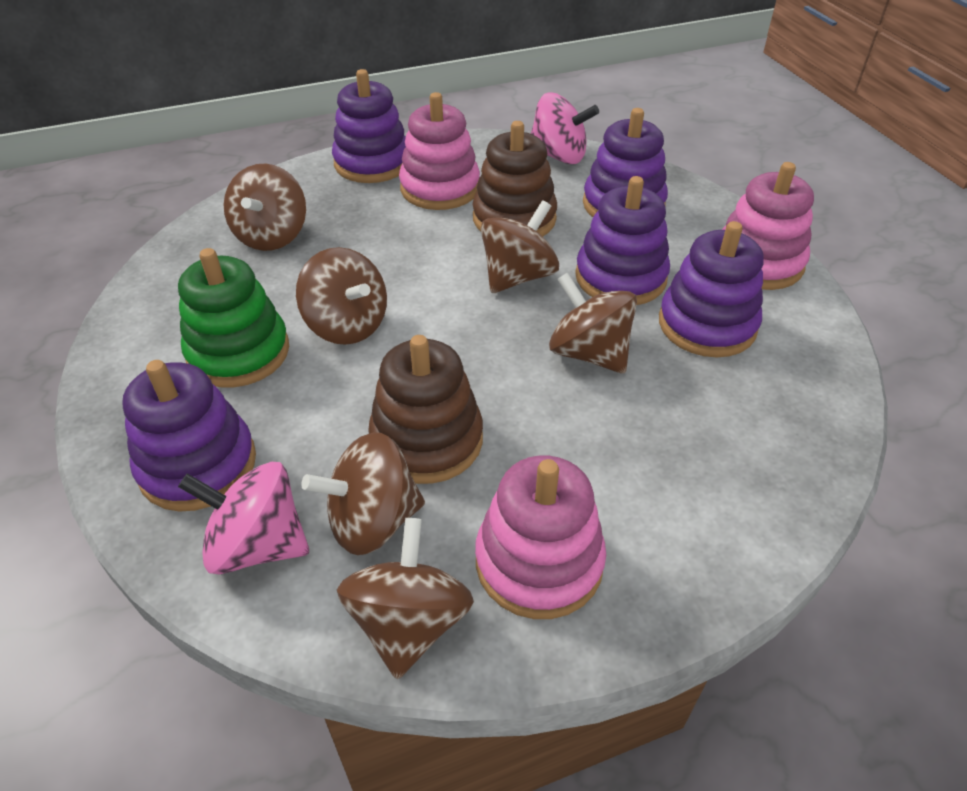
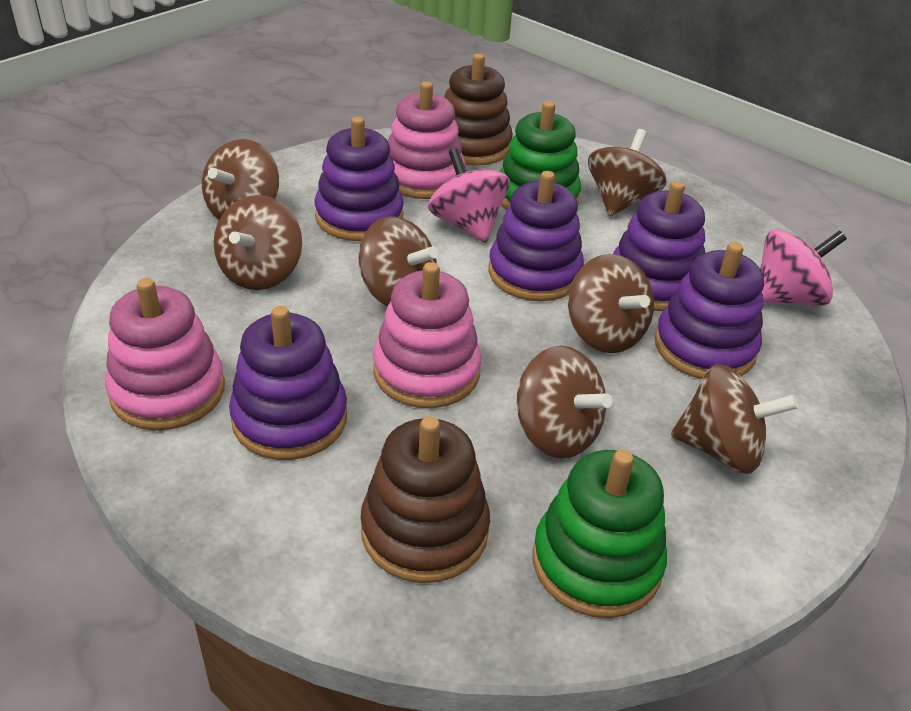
brown spinning top: [224,164,306,251] [296,247,387,345] [301,432,425,555] [337,518,474,679] [481,200,559,293] [549,272,637,374] = 6 -> [202,139,279,220] [214,195,302,290] [358,216,438,307] [517,346,612,459] [568,254,654,353] [588,129,667,216] [671,364,798,474] = 7
green stacking toy: [178,248,289,387] = 1 -> [499,101,581,210] [533,450,667,618] = 2

